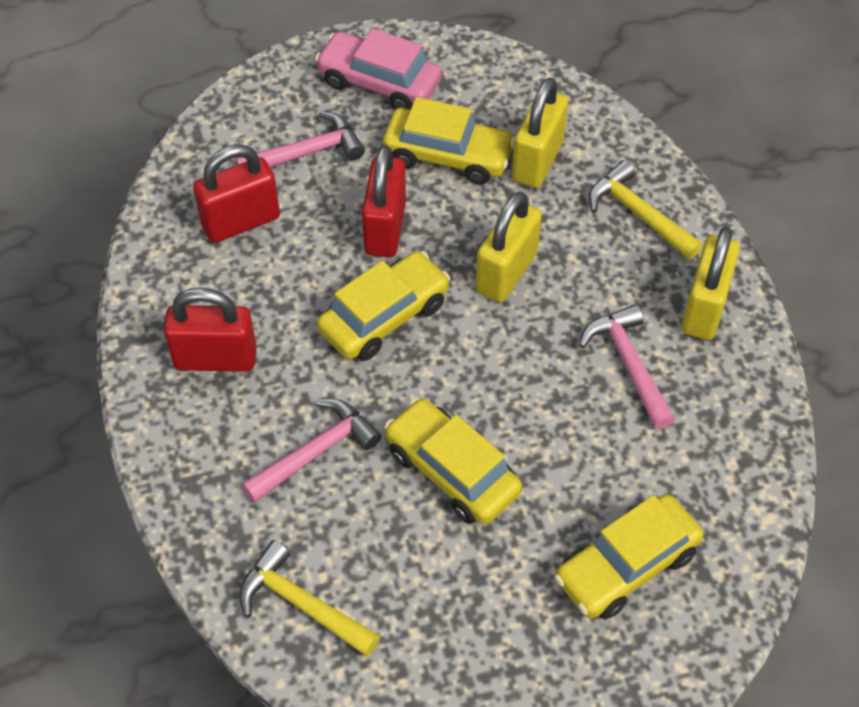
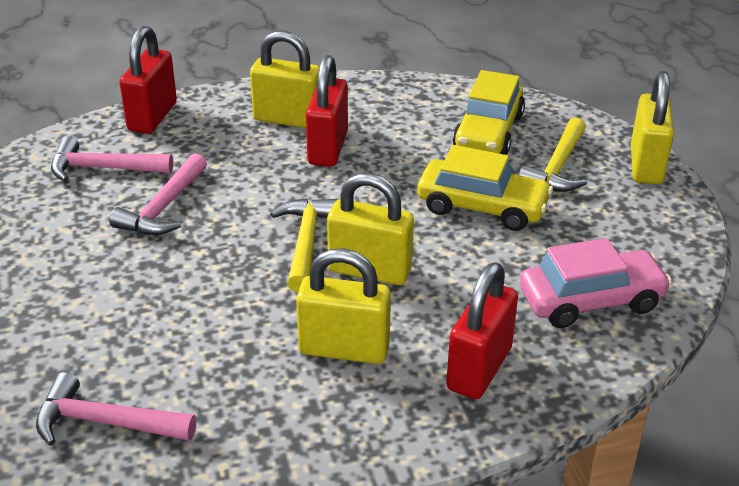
yellow car: [317,251,450,361] [383,97,515,184] [384,398,522,524] [554,494,703,619] = 4 -> [417,145,553,231] [453,70,525,155] = 2
yellow padlock: [476,192,542,303] [512,77,569,188] [681,227,740,340] = 3 -> [250,30,320,128] [296,249,391,364] [327,173,414,285] [631,71,674,184] = 4

